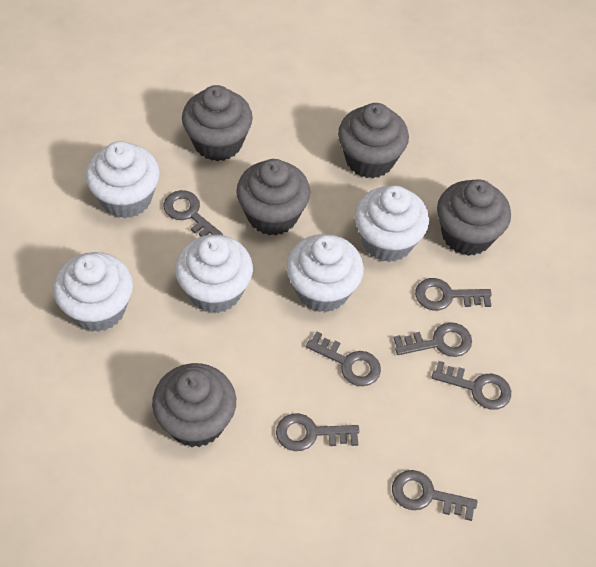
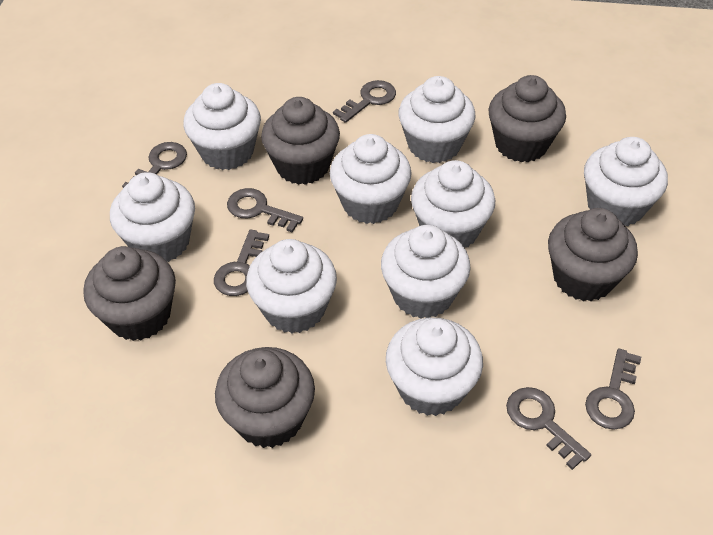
grey key: [163,190,223,237] [276,413,359,451] [306,331,381,386] [392,470,477,521] [394,322,472,357] [415,278,492,311] [431,361,511,410] = 7 -> [122,142,187,188] [214,229,269,296] [227,188,303,233] [333,80,396,123] [506,387,591,470] [585,348,641,430] = 6
white cupcake: [53,252,133,332] [85,141,160,218] [175,235,253,313] [287,234,364,312] [355,186,429,262] = 5 -> [110,172,195,262] [183,83,261,170] [246,239,337,333] [330,134,412,224] [381,225,471,319] [386,317,483,416] [398,76,476,163] [411,160,495,247] [584,137,668,226] = 9

